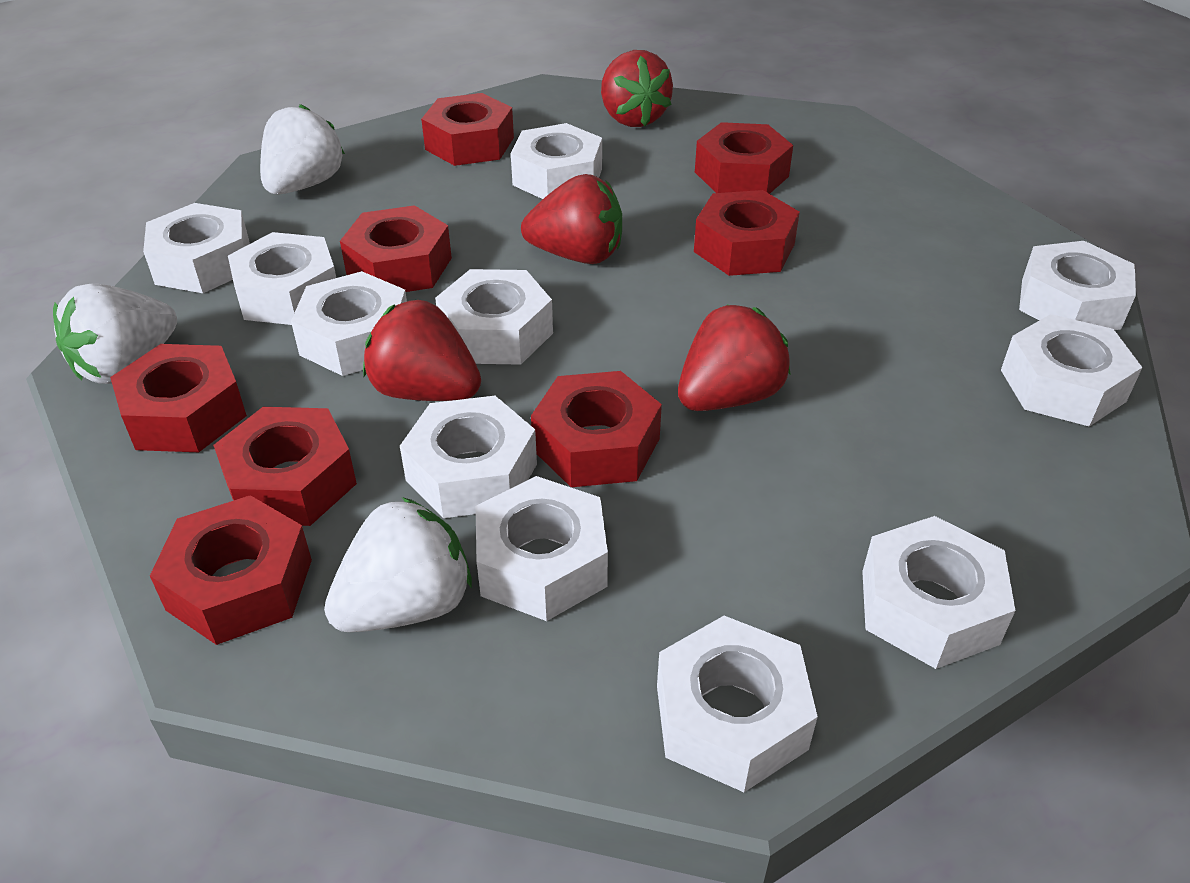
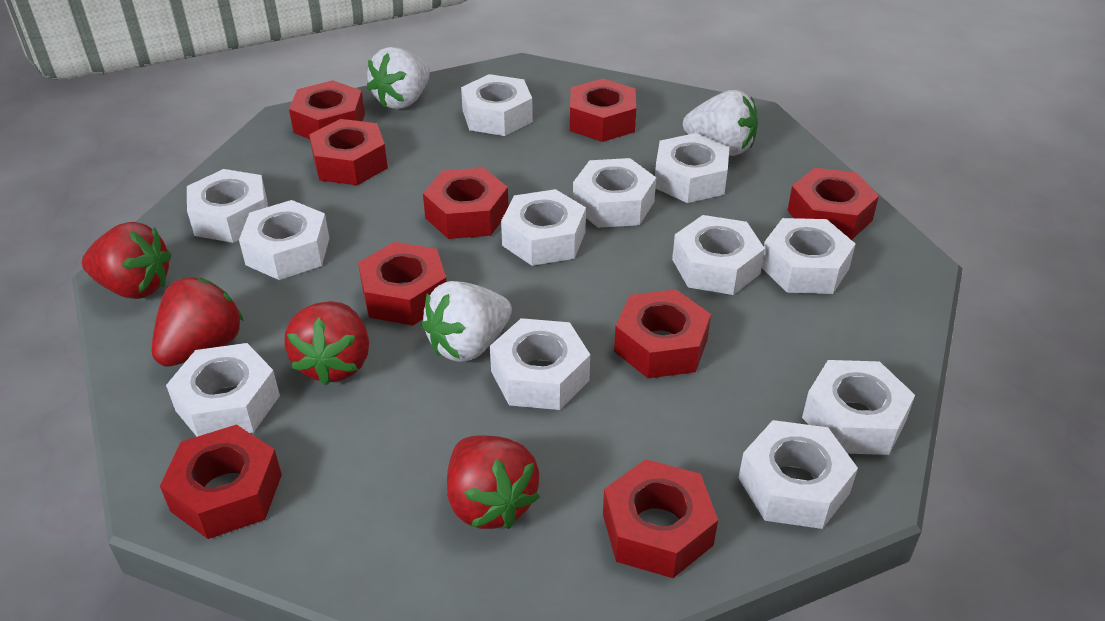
red nut: [110,344,247,452] [150,495,312,645] [213,407,357,526] [340,205,452,292] [421,93,514,166] [531,371,662,487] [694,190,800,276] [695,122,793,194] = 8 -> [160,424,282,539] [289,80,365,139] [309,119,388,185] [358,242,446,326] [423,168,508,239] [570,78,636,142] [603,459,718,578] [614,289,711,378] [787,168,879,240] = 9
white nut: [143,203,250,293] [228,232,336,325] [291,271,407,376] [400,396,537,518] [435,269,553,365] [476,476,608,621] [511,123,602,199] [657,616,818,792] [862,516,1016,669] [1001,314,1143,426] [1019,241,1136,330] = 11 -> [166,343,280,437] [187,169,268,243] [239,200,330,280] [461,74,533,136] [490,318,590,410] [501,189,586,266] [573,158,656,228] [655,133,729,203] [672,215,765,295] [738,420,858,529] [762,218,856,294] [802,360,915,455] = 12

